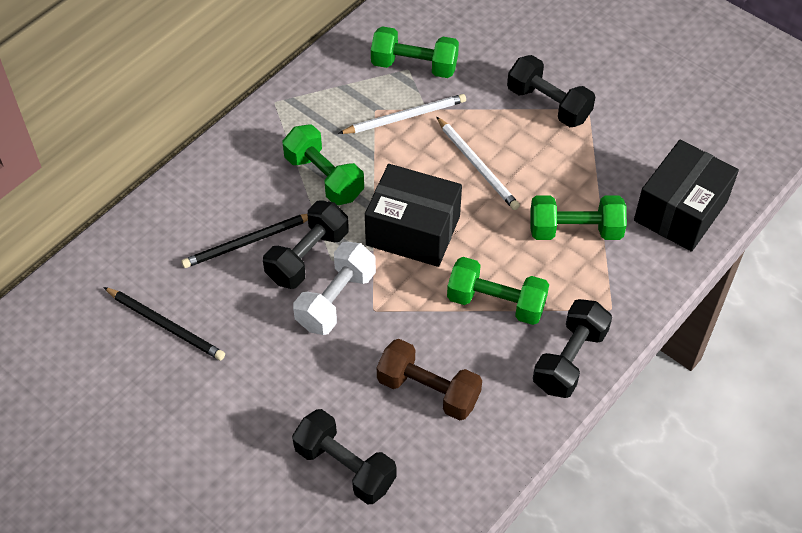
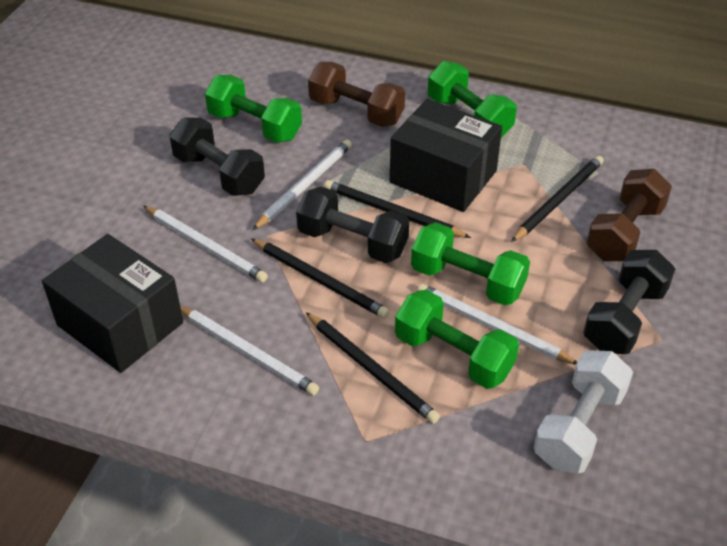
black dumbbell: [263,200,349,289] [292,409,397,504] [507,55,595,127] [533,299,612,398] = 4 -> [169,118,265,196] [296,186,409,263] [583,250,675,354] = 3
black pencil: [103,287,225,361] [181,214,308,268] = 2 -> [251,238,389,318] [306,312,440,424] [324,180,471,238] [511,155,604,242] = 4
brown dumbbell: [377,339,482,421] = 1 -> [308,62,405,127] [587,169,672,261] = 2
white pencil: [338,94,466,134] [436,116,520,210] = 2 -> [144,206,268,282] [180,306,319,395] [252,140,352,230] [417,284,577,364] = 4

